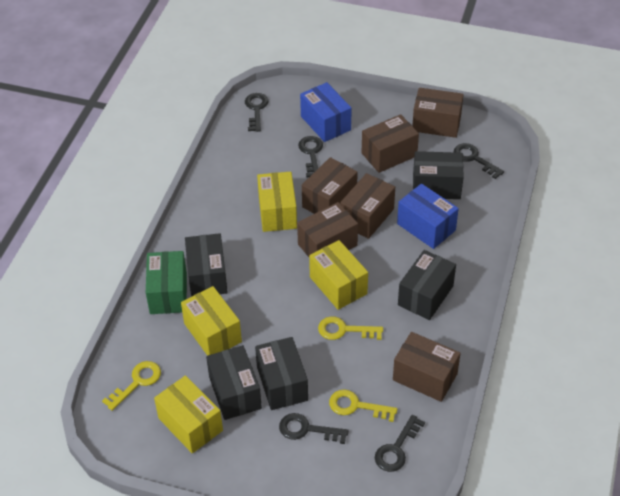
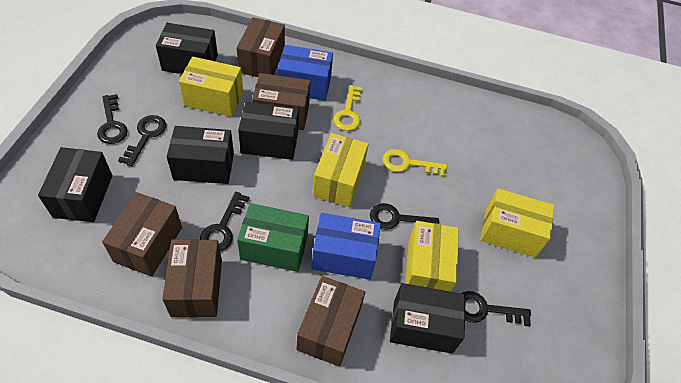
brown box: [297,202,358,257] [302,157,358,214] [340,173,395,239] [361,114,419,173] [393,332,461,402] [412,88,464,138] = 6 -> [102,192,182,277] [162,239,222,317] [237,17,285,77] [252,73,310,130] [296,276,365,367] = 5
yellow key: [102,361,161,411] [318,316,383,340] [329,389,398,422] = 3 -> [333,85,363,131] [382,149,447,177] = 2

